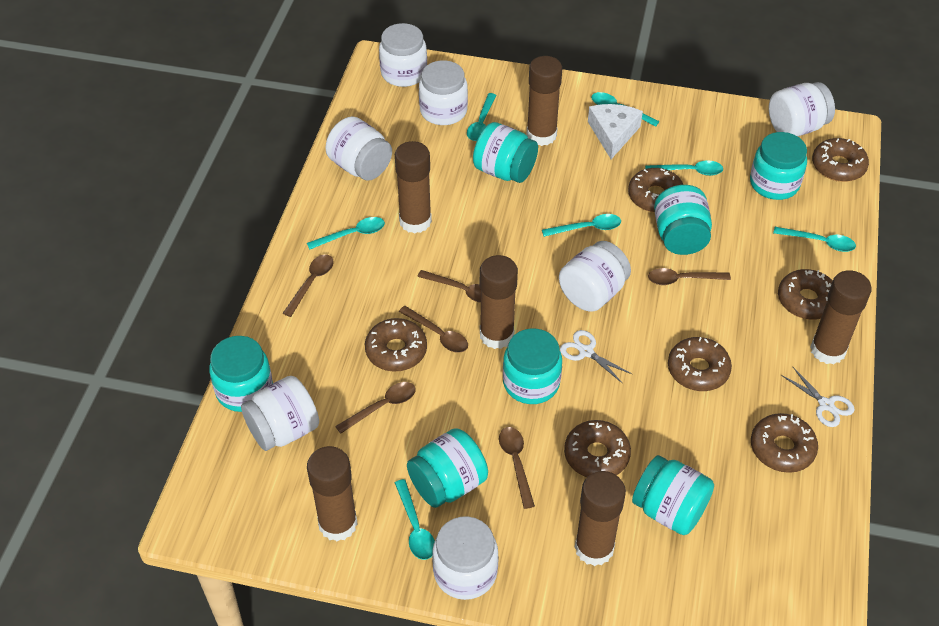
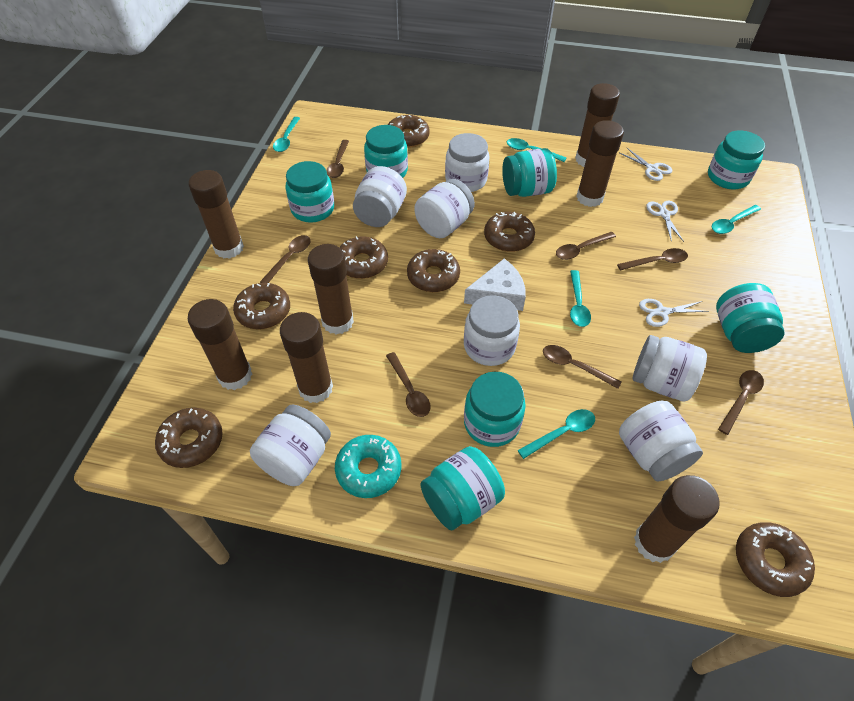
brown glue stick: [307,446,358,541] [395,141,432,234] [480,255,518,349] [526,56,562,146] [575,471,626,566] [810,270,872,364] = 6 -> [188,170,244,259] [188,299,252,390] [280,312,333,403] [308,244,354,334] [575,83,620,167] [576,120,624,207] [634,475,719,563] = 7
brown spoon: [283,254,334,317] [335,382,416,434] [399,306,468,353] [417,270,481,303] [499,427,535,509] [648,268,731,285] = 6 -> [260,235,311,283] [327,140,349,178] [386,352,431,417] [543,345,622,389] [556,232,616,260] [617,248,688,270] [718,370,764,435] = 7
turquoise donut: none = 0 -> [335,435,401,498] = 1
turquoise spoon: [307,217,385,250] [395,479,435,560] [467,93,496,141] [542,214,621,237] [591,92,660,127] [645,160,723,176] [773,227,856,252] = 7 -> [273,117,300,152] [507,138,566,162] [518,409,595,459] [570,270,591,327] [712,205,761,234] = 5
white scissors: [560,330,632,384] [781,366,855,427] = 2 -> [620,147,672,181] [639,299,709,327] [646,201,684,242] = 3

